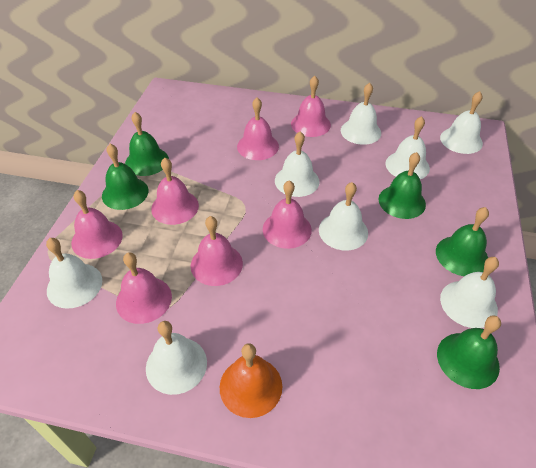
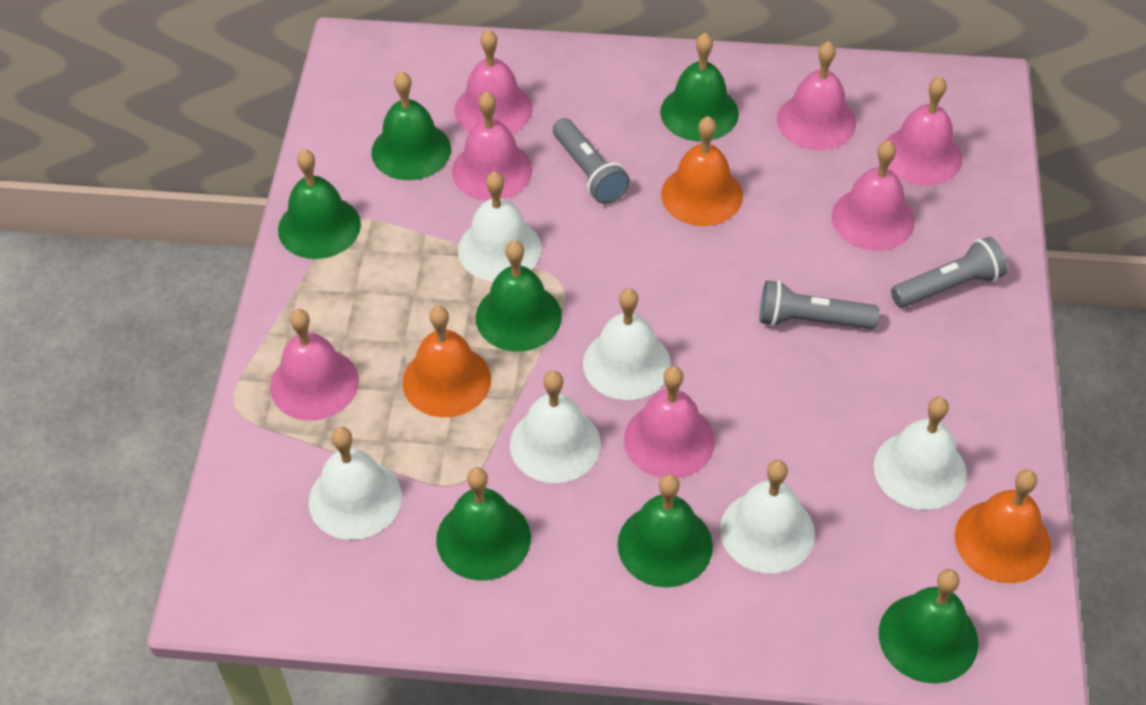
green bell: [102,144,149,210] [125,112,169,176] [378,152,426,219] [436,207,489,276] [437,315,501,389] = 5 -> [278,149,361,259] [371,71,451,180] [436,467,531,580] [476,240,562,352] [617,474,713,587] [660,33,739,141] [879,569,978,684] = 7
grey flashlight: none = 0 -> [553,118,630,204] [760,280,879,329] [891,237,1007,308] = 3
orange bell: [220,344,282,418] = 1 -> [403,306,491,417] [661,116,743,226] [955,470,1051,583] = 3
white bell: [46,238,102,309] [146,321,207,395] [275,132,319,197] [319,182,368,250] [341,83,381,145] [386,116,430,179] [440,91,483,154] [440,257,499,328] = 8 -> [309,427,402,540] [458,171,542,282] [510,371,601,483] [583,288,671,400] [720,460,815,573] [874,397,967,510] = 6

